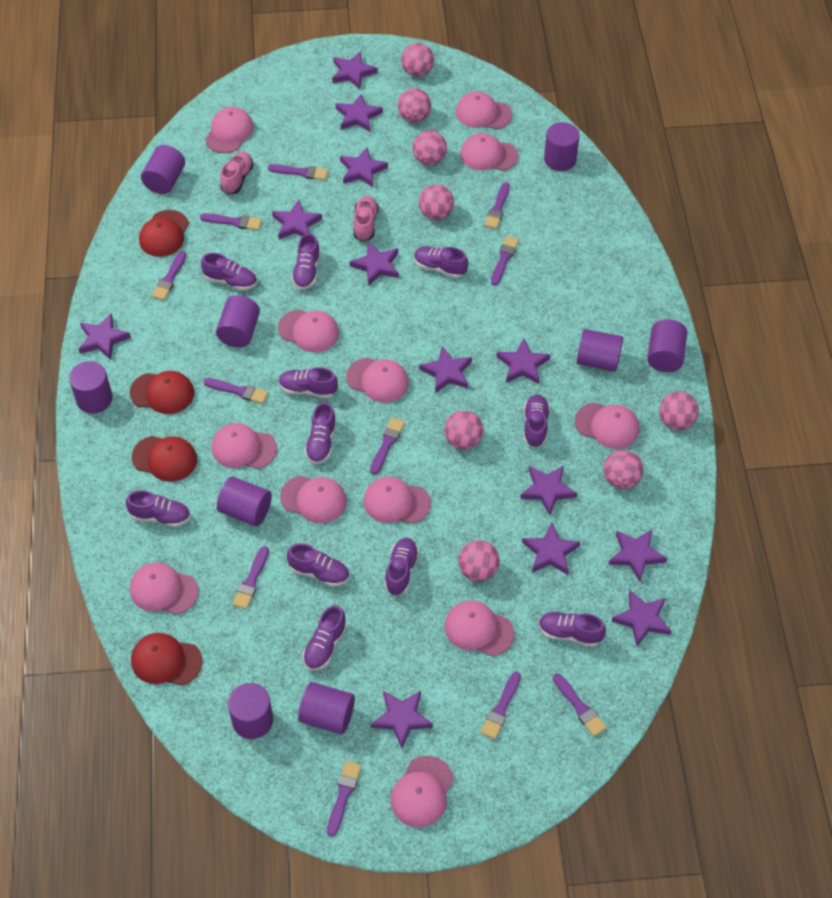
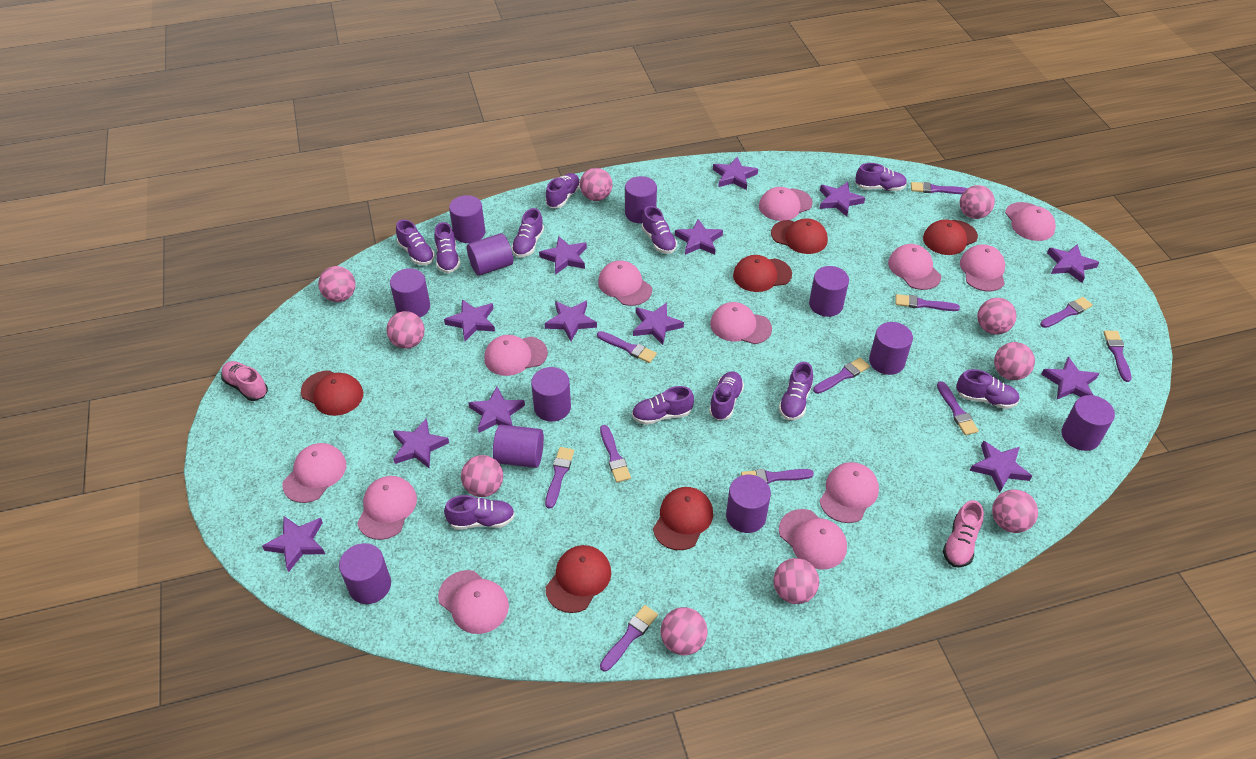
pink ball: [398,88,431,123] [401,43,434,77] [413,130,447,165] [419,184,454,220] [444,411,483,449] [458,540,500,582] [604,450,643,489] [659,391,699,430] = 8 -> [318,266,356,302] [386,311,425,349] [461,455,503,497] [580,168,612,201] [661,607,707,655] [773,558,819,604] [960,185,995,219] [977,298,1017,335] [992,490,1038,533] [994,342,1035,380] = 10
purple cylinder: [69,361,113,414] [141,145,185,194] [216,295,260,348] [217,477,272,526] [228,683,273,739] [298,682,355,734] [544,122,579,171] [577,329,623,372] [647,319,687,372] = 9 -> [339,543,391,604] [390,268,430,317] [449,195,485,243] [467,233,513,276] [493,425,544,468] [531,367,571,422] [625,176,657,224] [726,475,771,533] [809,266,849,317] [869,322,913,375] [1061,395,1115,451] = 11
red cap: [130,371,194,414] [131,633,202,686] [132,436,197,482] [139,210,189,257] = 4 -> [301,370,363,416] [546,545,611,613] [653,487,713,550] [733,255,792,292] [771,218,828,254] [923,219,978,255] = 6

